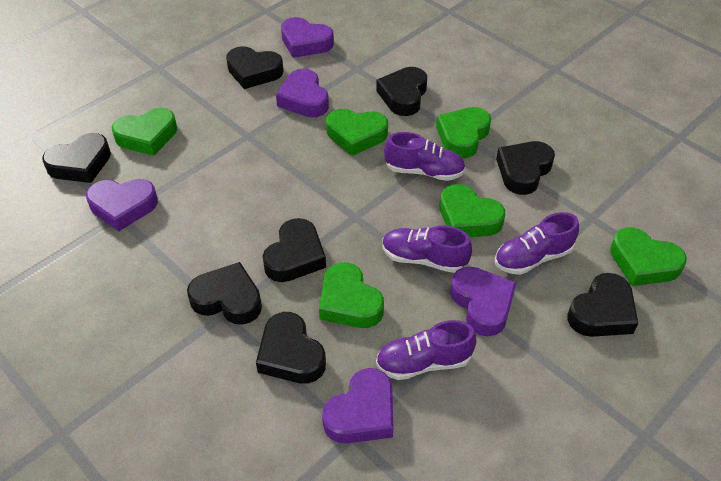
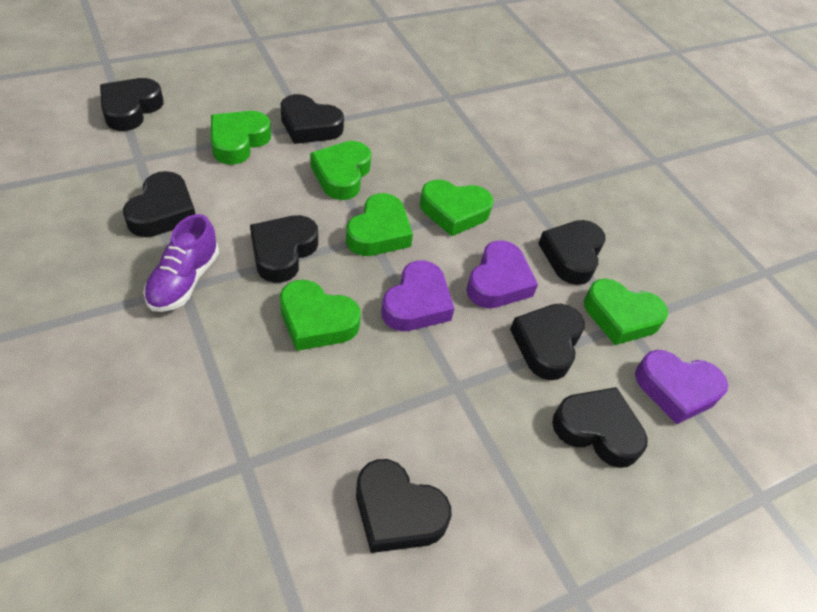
purple heart: [86,179,158,231] [276,69,329,118] [281,17,334,58] [322,368,393,444] [450,267,516,336] = 5 -> [381,260,454,331] [466,241,538,308] [635,350,728,424] = 3
purple shoe: [376,320,476,380] [382,226,472,273] [384,132,466,181] [495,212,579,275] = 4 -> [143,214,219,312] = 1

